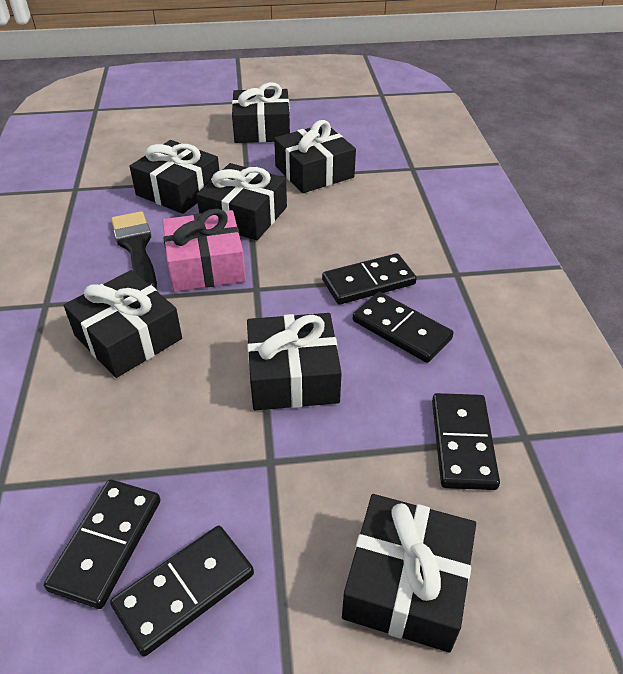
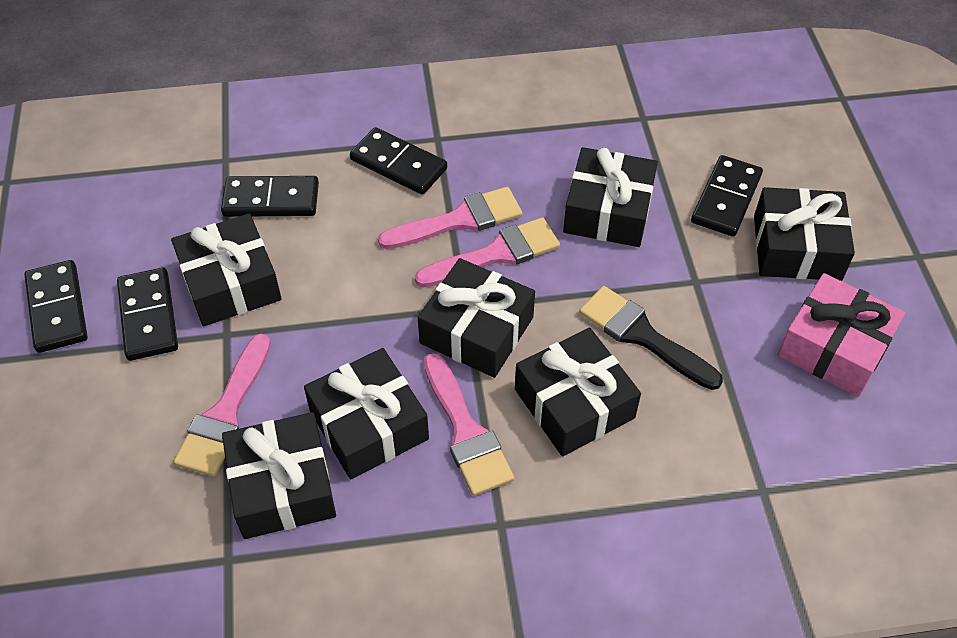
pink brush: none = 0 -> [174,334,271,477] [378,187,522,249] [415,217,560,287] [424,353,514,496] = 4

